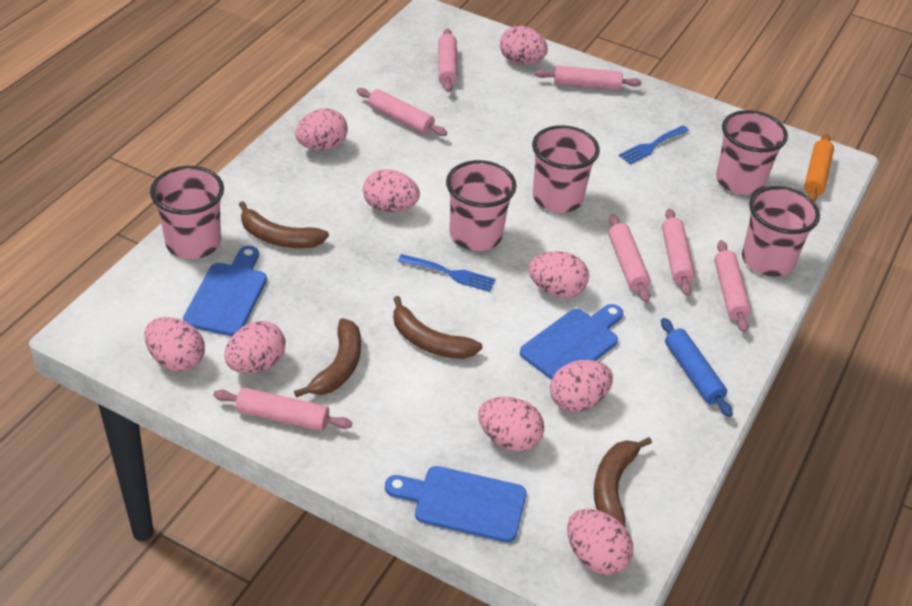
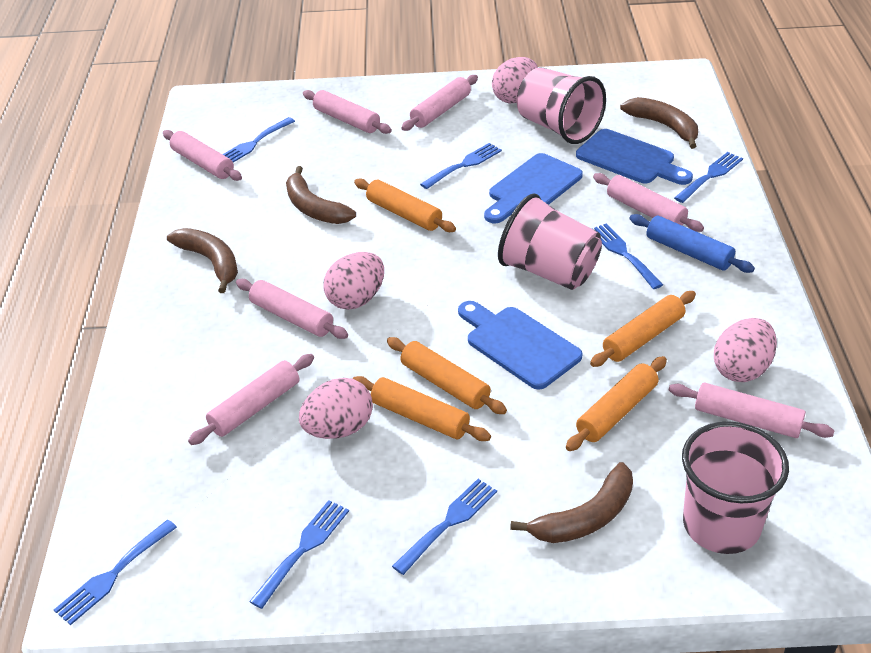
blue fork: [398,254,496,292] [619,126,689,164] = 2 -> [54,520,177,625] [222,117,295,163] [249,500,349,609] [392,479,497,575] [420,143,502,189] [594,224,663,289] [674,152,743,203] = 7
orange rolling pin: [804,134,834,202] = 1 -> [353,376,491,441] [354,178,456,232] [387,337,507,414] [566,356,667,451] [590,291,696,367] = 5
pink cup: [150,166,224,259] [446,160,517,251] [532,125,600,213] [716,110,788,195] [742,186,820,277] = 5 -> [498,193,602,290] [517,67,606,144] [682,421,789,554] = 3
pink egg: [144,317,205,372] [224,321,286,374] [295,108,348,151] [363,169,420,213] [478,397,544,452] [500,26,548,65] [528,251,589,298] [550,360,613,413] [567,509,633,575] = 9 -> [299,378,373,439] [323,252,384,310] [492,57,538,103] [714,318,777,382] = 4

